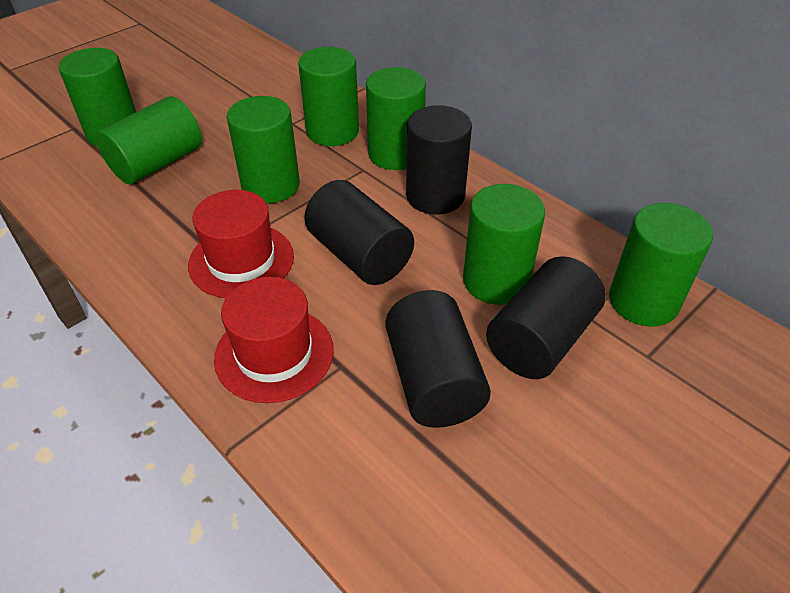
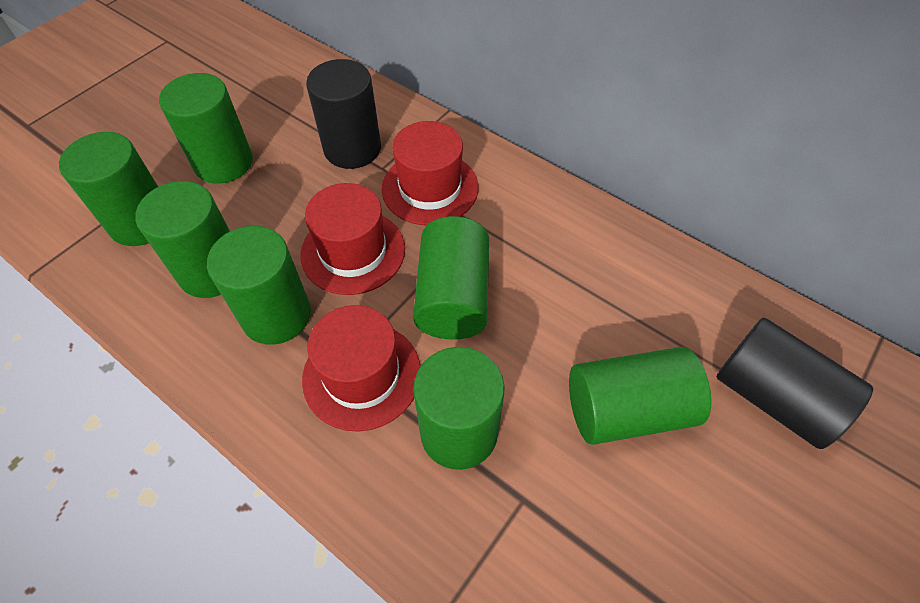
black cylinder: [304,180,414,285] [385,290,491,428] [406,105,472,215] [486,256,606,379] = 4 -> [306,59,381,169] [717,318,873,449] = 2
red hat: [188,190,294,298] [214,277,334,403] = 2 -> [300,183,405,295] [302,305,420,432] [381,121,478,225] = 3

